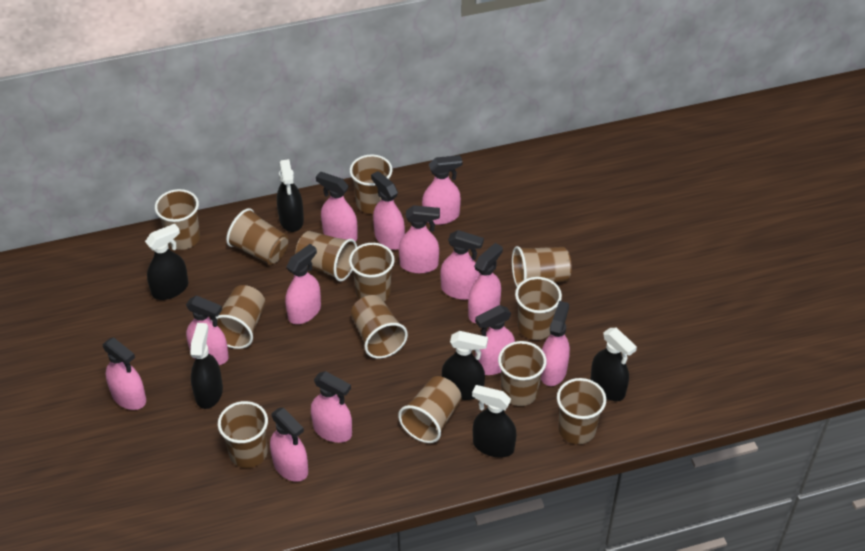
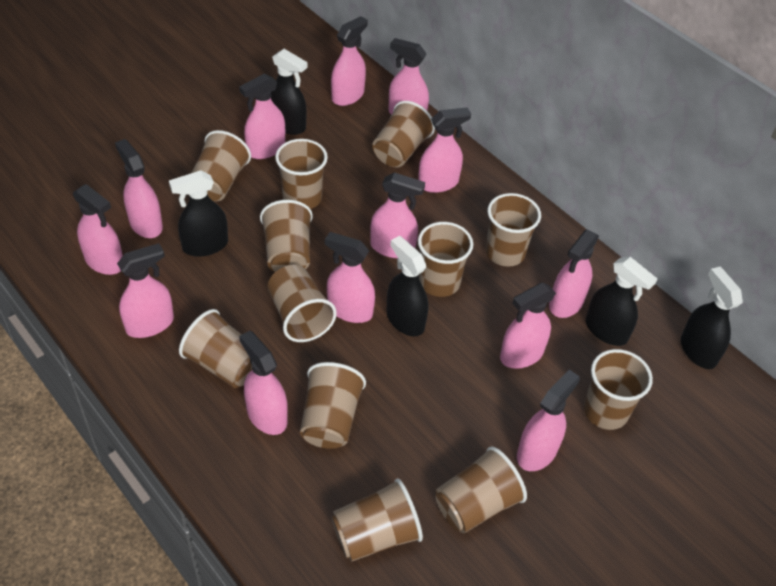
black spray bottle: [145,224,188,300] [190,323,223,409] [277,159,304,232] [442,331,488,400] [472,385,517,458] [591,328,637,401] = 6 -> [169,170,228,257] [271,49,308,135] [386,236,428,336] [586,257,657,346] [681,266,743,369] = 5
brown cup: [155,189,200,250] [211,285,265,349] [218,401,268,468] [226,208,288,265] [295,231,357,281] [349,243,394,301] [350,154,393,214] [351,295,408,359] [398,376,462,443] [498,341,547,406] [512,246,572,287] [515,277,562,340] [557,378,606,444] = 13 -> [179,309,252,388] [191,130,251,201] [260,200,313,272] [267,265,337,342] [275,139,328,209] [300,362,366,449] [331,478,423,561] [372,101,435,167] [418,222,473,297] [435,446,527,533] [486,193,541,267] [584,349,653,430] = 12

